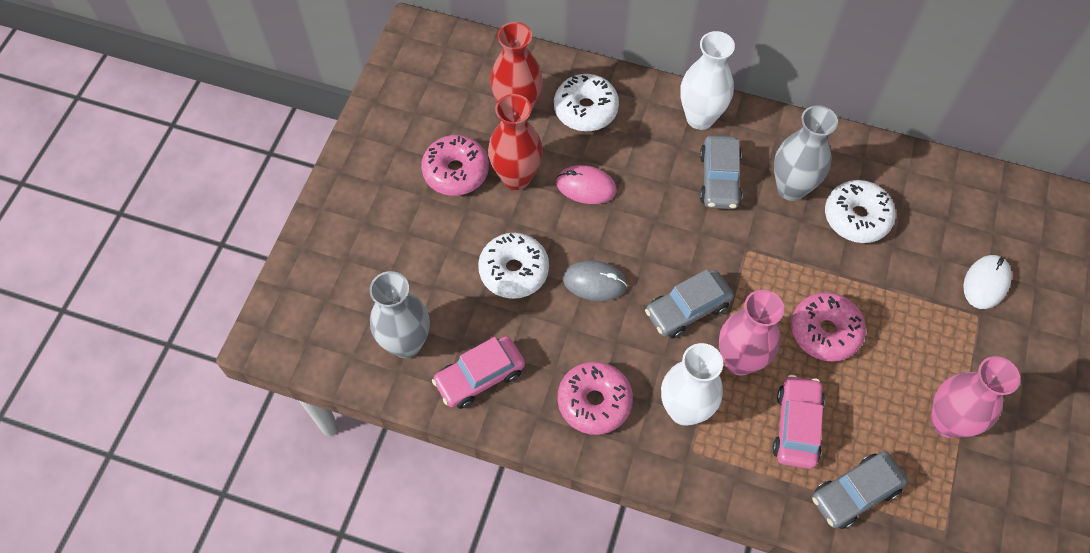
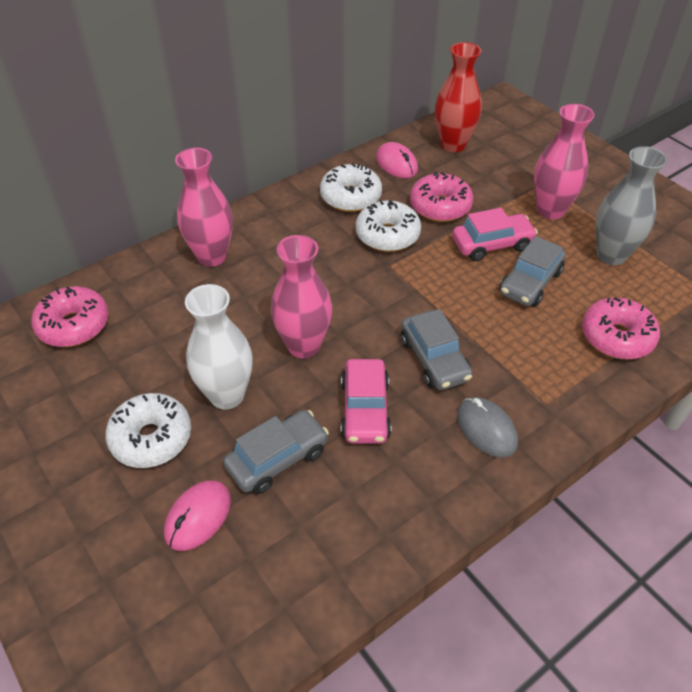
grey vase: [369,271,430,358] [774,105,838,201] = 2 -> [596,146,667,265] = 1
pink mouse: [556,165,617,204] = 1 -> [164,481,231,551] [376,142,418,178] = 2
pink vase: [719,290,784,376] [931,356,1020,438] = 2 -> [175,148,233,267] [271,235,332,358] [534,104,595,219] = 3
red vase: [488,94,543,190] [490,22,543,114] = 2 -> [435,42,482,152] = 1
white mouse: [963,255,1012,309] = 1 -> none = 0
white vase: [661,343,723,426] [680,31,735,130] = 2 -> [185,284,253,409] = 1

